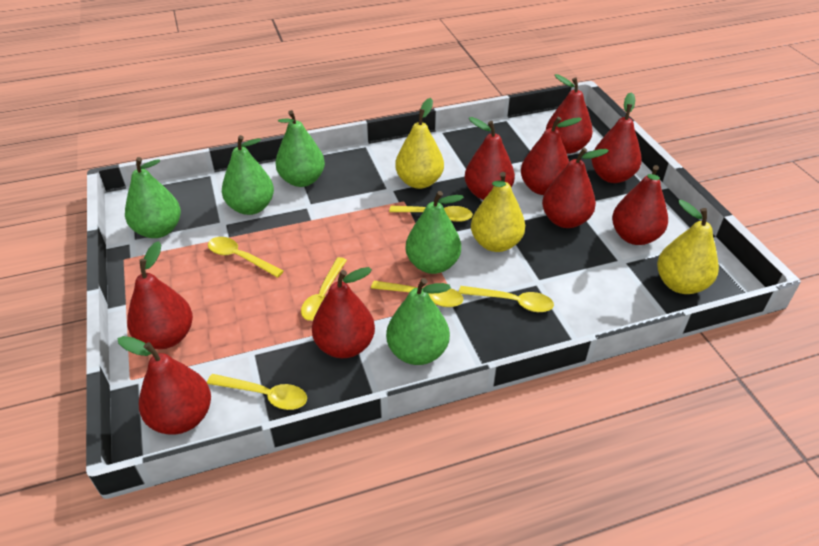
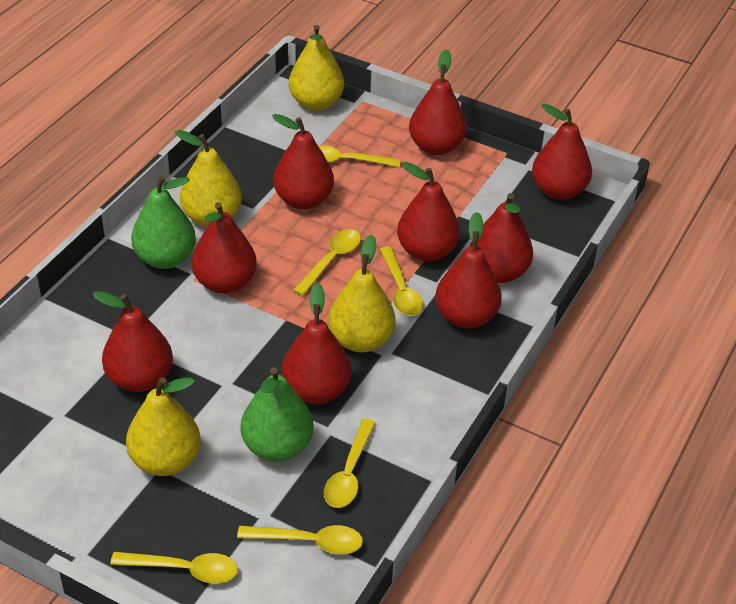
green pear: [125,157,181,238] [222,135,274,215] [275,110,325,187] [386,278,451,365] [406,191,464,274] = 5 -> [131,175,196,269] [241,367,314,461] = 2
yellow pear: [395,98,444,189] [471,172,525,252] [657,200,719,294] = 3 -> [126,377,201,476] [175,130,242,227] [289,25,344,111] [328,235,395,352] = 4

